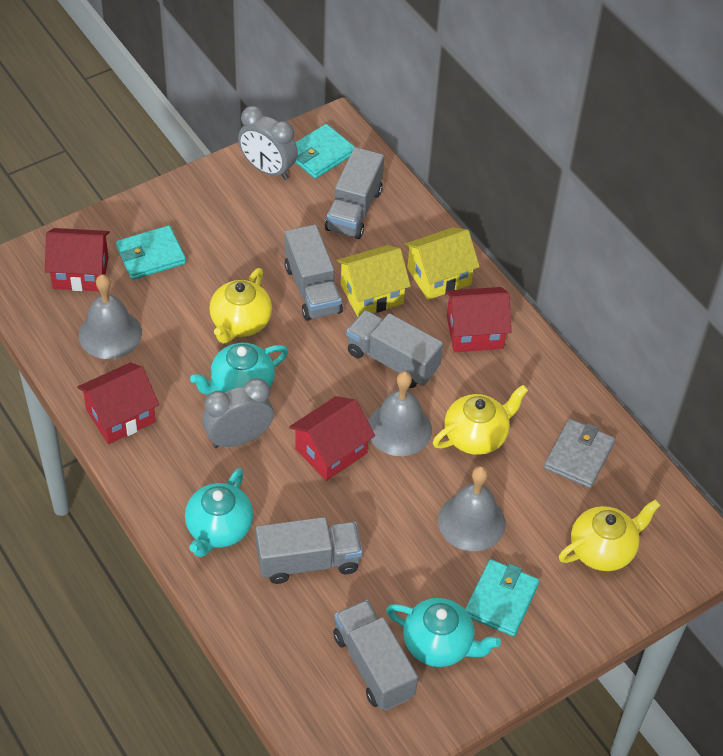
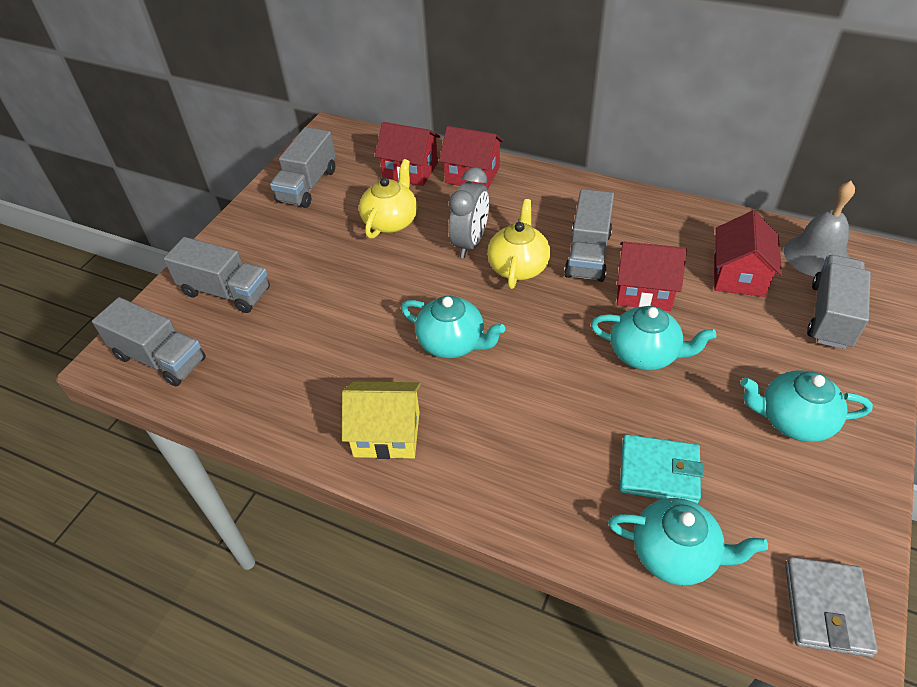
grey bell: [79,274,142,359] [368,372,432,456] [438,466,506,551] = 3 -> [784,181,855,277] = 1
grey clock: [202,378,274,448] [238,106,298,180] = 2 -> [449,167,489,258] = 1
turquoise teapot: [185,468,253,557] [190,343,288,395] [386,598,501,667] = 3 -> [401,296,505,359] [591,306,717,370] [608,498,768,586] [740,370,873,442] = 4
turquoise wallet: [116,225,186,280] [295,124,355,179] [465,559,539,636] = 3 -> [620,434,704,504] = 1
yellow house: [336,245,411,317] [404,227,480,300] = 2 -> [342,382,421,459] = 1
yellow teapot: [209,268,272,344] [433,385,528,455] [559,499,661,571] = 3 -> [359,159,418,239] [487,199,550,289] = 2

